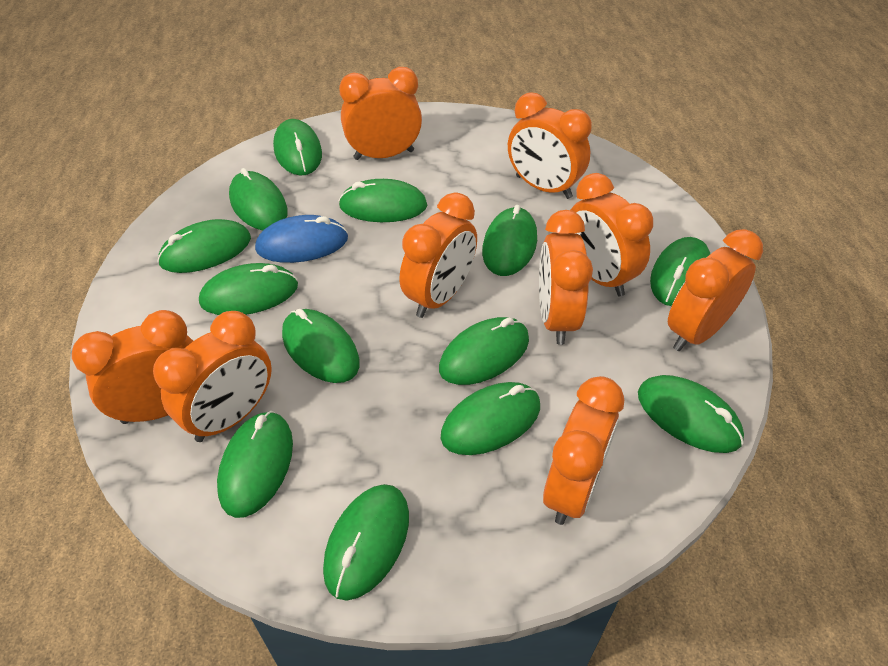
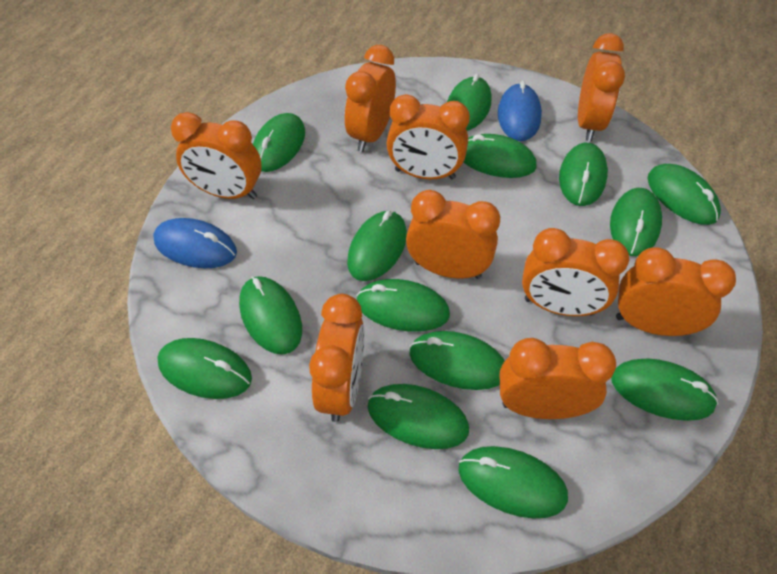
blue mouse: [255,215,348,263] = 1 -> [153,218,237,268] [498,81,542,141] = 2
green mouse: [157,219,251,273] [199,263,298,315] [217,411,293,518] [229,168,288,230] [273,119,322,176] [282,309,360,383] [323,484,409,601] [338,179,427,222] [439,317,529,385] [440,382,540,455] [482,205,537,276] [638,375,744,453] [650,237,710,306] = 13 -> [157,338,252,399] [239,276,302,355] [253,113,305,172] [347,211,407,281] [356,279,450,332] [368,384,469,449] [409,331,504,390] [447,74,492,131] [459,446,568,519] [464,134,537,178] [559,143,608,206] [610,188,662,256] [611,358,718,421] [647,164,721,225] = 14

